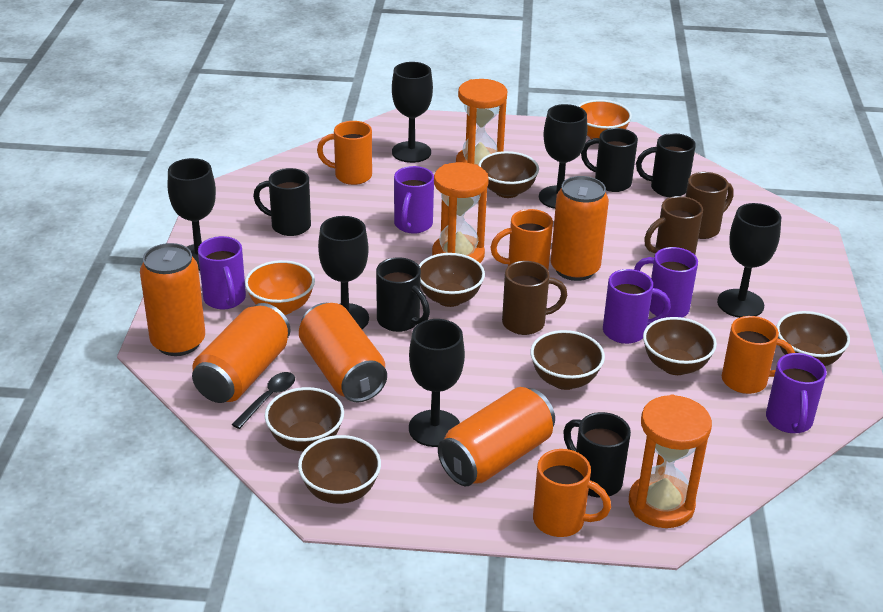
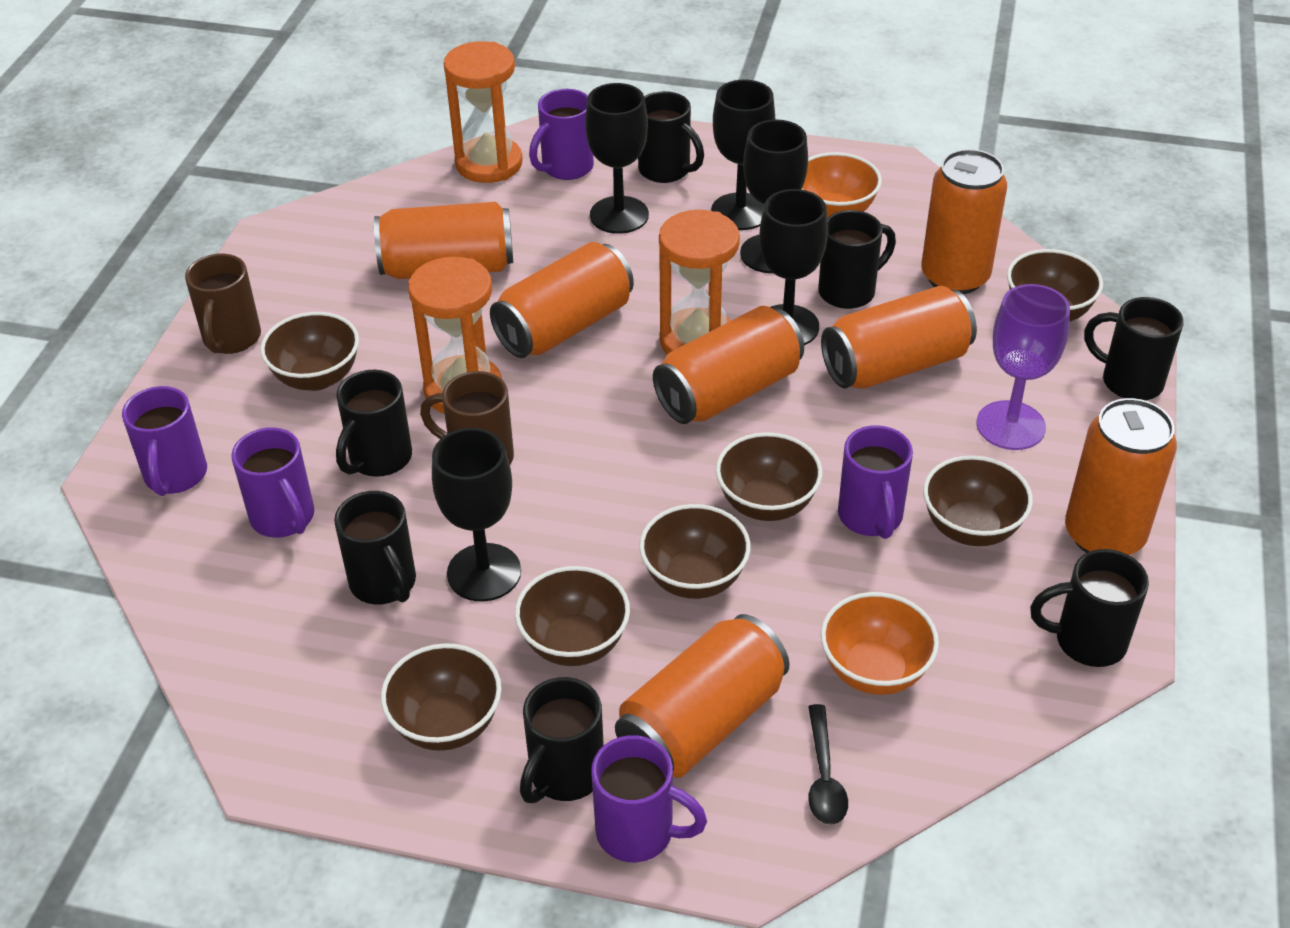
black goblet: [168,158,216,271] [318,216,369,329] [392,62,433,163] [409,319,465,447] [539,104,587,209] [717,203,781,318] = 6 -> [432,428,521,602] [585,83,649,234] [711,80,775,230] [740,119,808,273] [759,189,828,345] = 5
black mug: [253,168,311,236] [376,257,430,332] [563,412,631,498] [581,128,638,192] [636,133,696,197] = 5 -> [334,491,416,604] [336,370,412,477] [520,677,604,803] [638,91,704,183] [818,210,896,309] [1030,549,1149,667] [1084,297,1184,400] = 7
brown mug: [502,261,567,335] [644,196,703,255] [686,172,734,239] = 3 -> [185,253,261,354] [420,371,514,464] = 2
orange can: [140,243,205,356] [192,303,291,403] [299,303,387,402] [438,387,555,486] [551,176,609,281] = 5 -> [374,202,513,279] [490,242,634,358] [615,614,790,778] [653,306,804,424] [821,286,977,389] [921,149,1007,294] [1065,398,1177,555] = 7
orange mug: [317,121,372,185] [490,209,553,269] [533,449,611,537] [722,316,795,394] = 4 -> none = 0
purple goblet: none = 0 -> [976,284,1070,450] = 1

